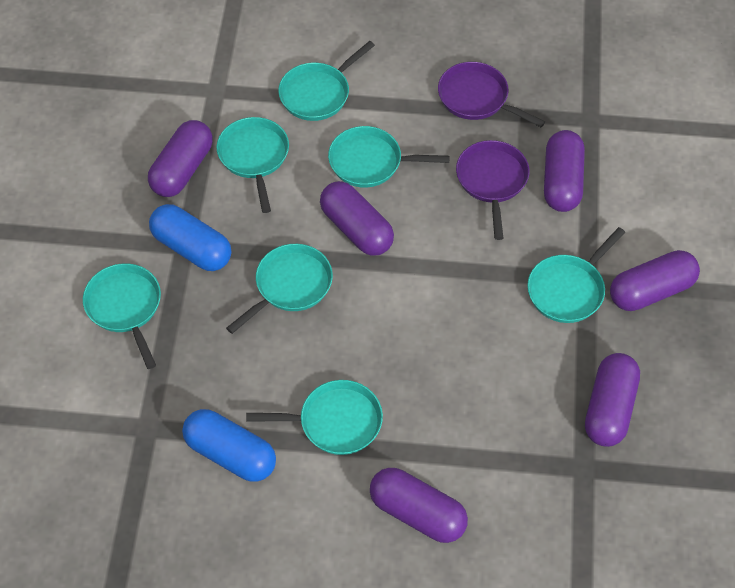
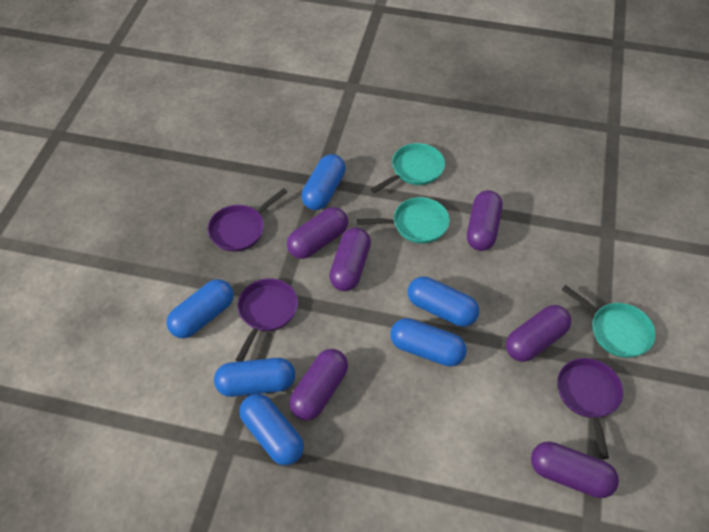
blue capsule: [149,204,231,271] [182,409,276,482] = 2 -> [167,279,234,338] [214,358,295,397] [239,394,304,465] [301,154,346,210] [390,318,467,367] [408,276,479,327] = 6
purple pan: [438,62,545,127] [456,140,529,240] = 2 -> [208,188,287,252] [236,278,298,362] [557,358,623,459] = 3
turquoise pan: [83,263,161,369] [216,117,289,213] [226,244,333,334] [246,380,383,455] [278,41,375,121] [328,126,450,187] [527,227,625,323] = 7 -> [357,197,450,244] [371,143,445,193] [562,285,656,358] = 3

